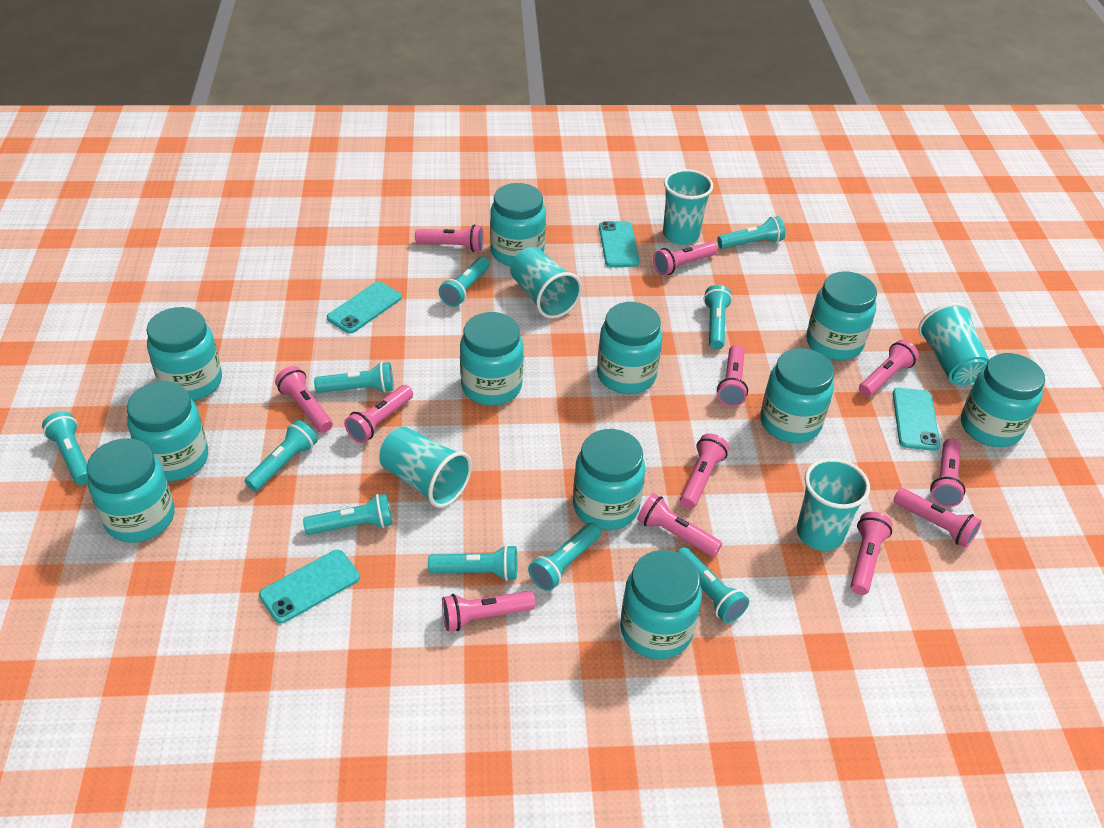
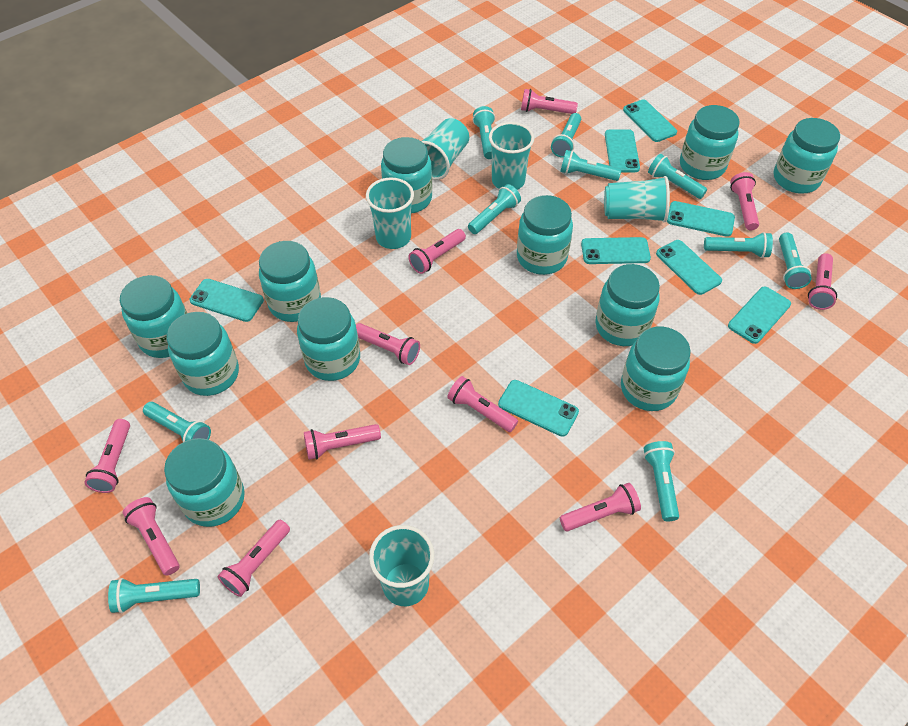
pink flashlight: [275,366,333,433] [344,385,413,443] [415,225,483,252] [442,591,535,631] [637,493,722,557] [653,242,717,276] [680,434,729,509] [717,345,748,406] [850,512,893,595] [859,340,919,397] [893,488,982,548] [930,438,965,507] = 12 -> [84,419,130,493] [123,497,179,576] [217,520,290,597] [304,424,381,460] [356,323,420,365] [408,229,466,274] [447,376,518,432] [521,89,578,114] [560,483,641,531] [730,172,759,230] [808,253,837,310] = 11
turquoise phone: [259,550,360,623] [327,281,402,334] [599,221,640,267] [893,388,940,451] = 4 -> [190,279,264,322] [498,380,579,437] [581,237,651,264] [605,129,640,172] [623,99,677,142] [656,240,722,295] [667,201,735,237] [728,287,791,344] = 8

